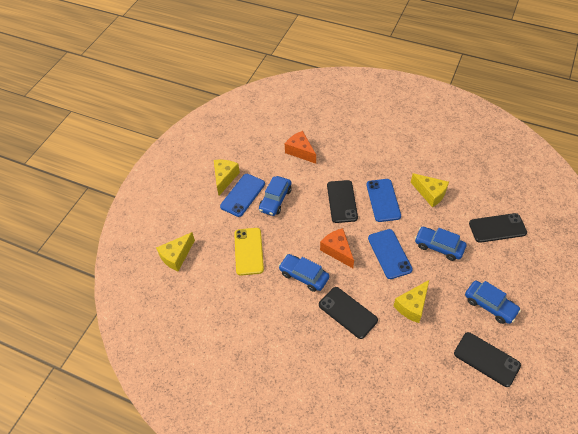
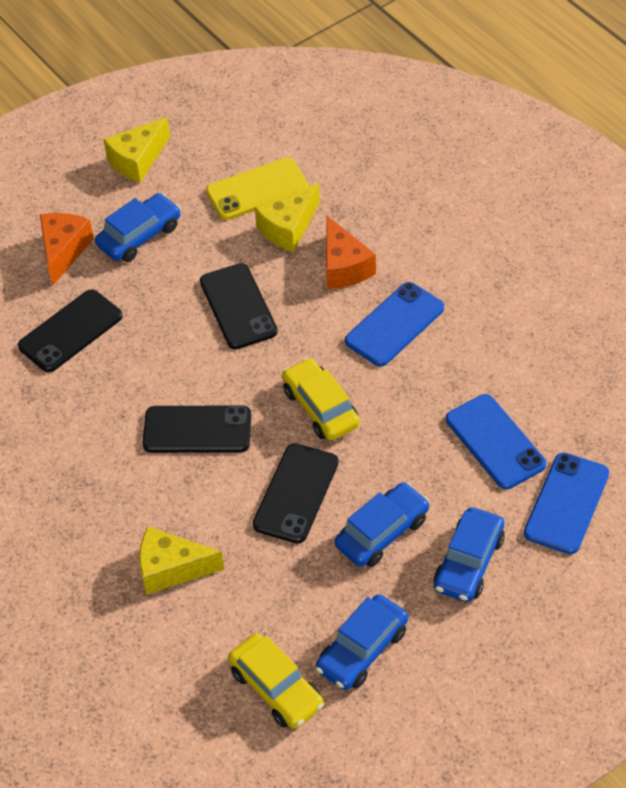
yellow car: none = 0 -> [228,633,324,729] [282,358,360,441] = 2
yellow cheese: [156,232,195,271] [214,160,240,196] [394,280,429,323] [411,173,449,207] = 4 -> [103,117,170,183] [139,527,224,594] [255,183,320,252] = 3

